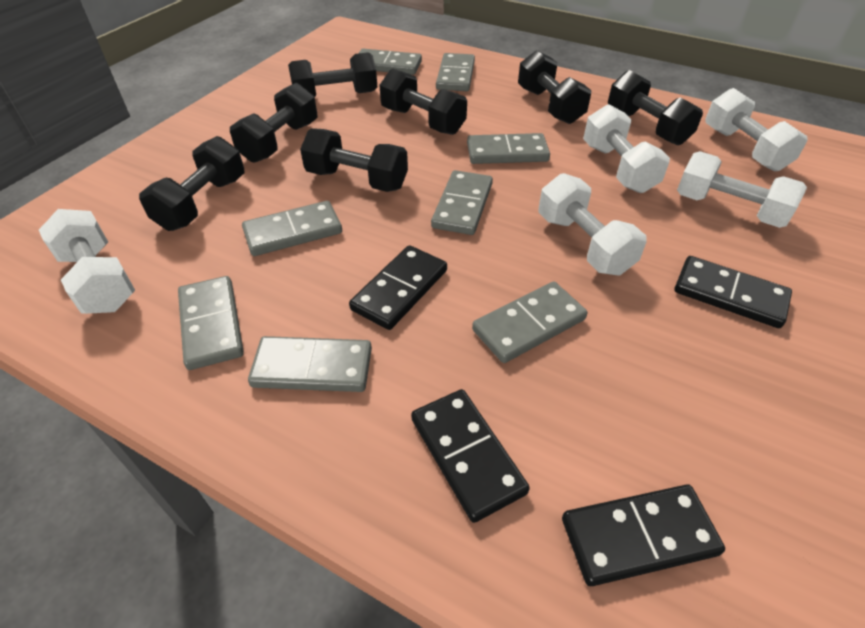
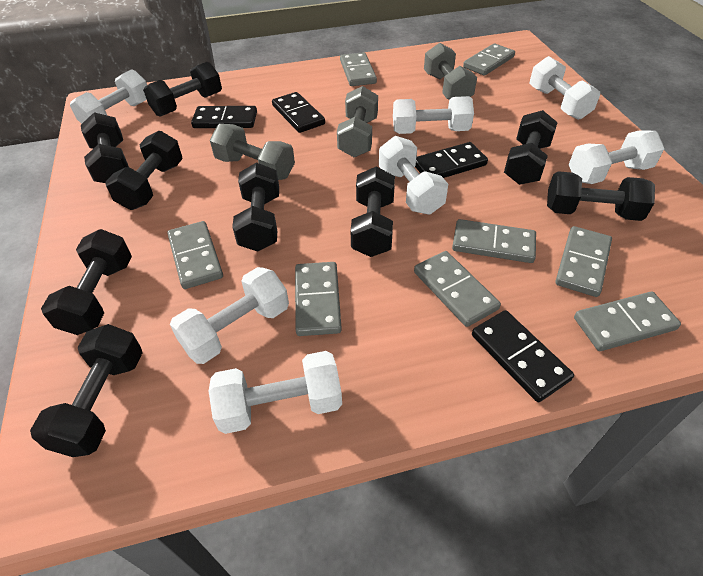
black dumbbell: [139,136,244,231] [230,83,317,163] [288,52,377,97] [300,128,408,192] [379,69,467,135] [518,50,591,124] [608,70,703,145] = 7 -> [30,324,143,457] [41,229,132,335] [81,112,129,183] [105,131,183,210] [143,62,222,117] [232,163,279,251] [351,167,395,257] [504,110,558,185] [547,171,655,221] = 9
grey dumbbell: none = 0 -> [210,124,295,180] [337,86,378,157] [424,43,477,100] = 3
white dumbbell: [39,209,135,314] [538,173,647,276] [583,104,670,193] [677,151,807,228] [705,88,808,171] = 5 -> [70,69,147,124] [170,267,289,364] [209,351,342,434] [379,136,448,215] [393,96,474,134] [530,56,600,120] [569,130,665,184] = 7

